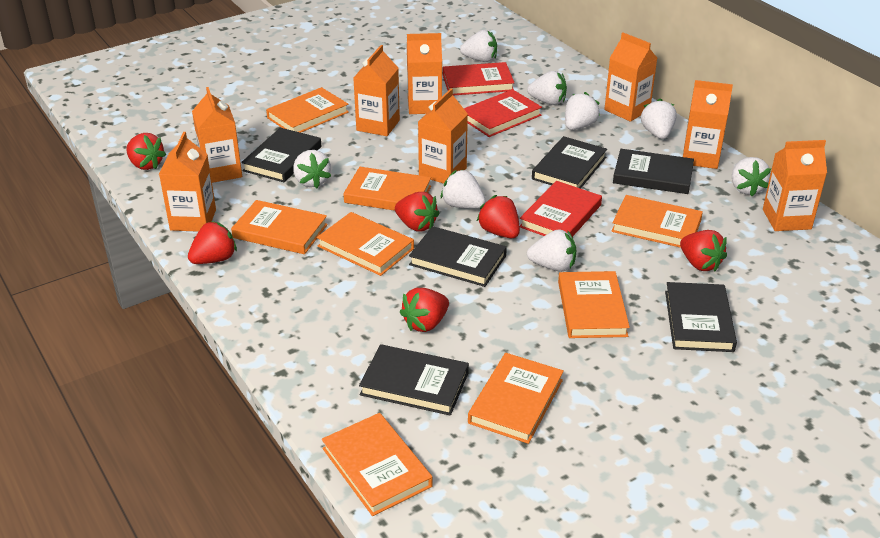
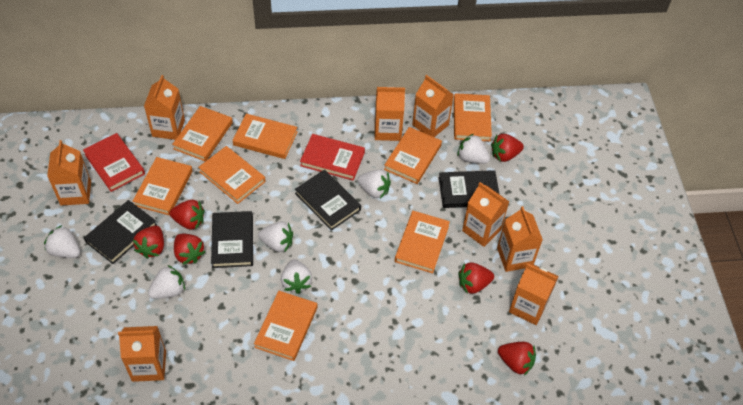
black book: [241,128,321,182] [359,344,469,416] [409,226,507,287] [532,136,607,189] [613,149,694,194] [665,282,737,352] = 6 -> [84,200,157,264] [211,211,253,268] [295,170,361,231] [439,170,500,208] = 4
red book: [443,62,514,96] [464,89,542,137] [519,181,602,237] = 3 -> [83,133,145,192] [300,134,365,181] = 2
white strawberry: [293,150,331,188] [441,169,486,209] [460,30,497,62] [527,71,567,105] [527,229,577,272] [565,92,600,130] [641,98,677,139] [732,157,771,196] = 8 -> [44,225,80,258] [148,265,185,299] [258,222,293,252] [281,259,312,294] [357,170,391,199] [457,134,490,164] = 6

